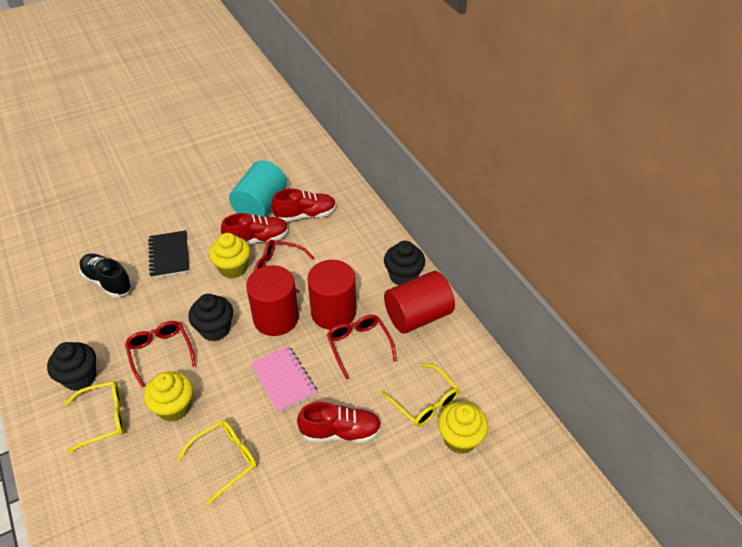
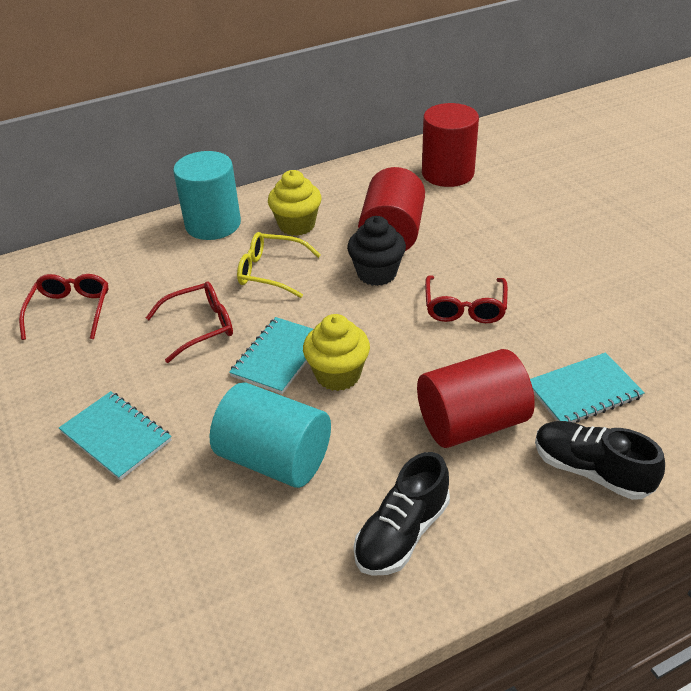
black cupcake: [47,342,96,391] [188,294,233,341] [384,241,425,285] = 3 -> [347,216,406,286] = 1
black notebook: [148,230,190,278] = 1 -> none = 0
black shoe: [79,253,132,298] = 1 -> [354,452,450,576] [535,421,665,500] = 2
pink notebook: [250,345,318,413] = 1 -> none = 0
red shoe: [221,213,289,245] [271,189,336,222] [297,402,382,443] = 3 -> none = 0
turquoise cylinder: [229,160,287,217] = 1 -> [173,151,241,240] [210,382,331,488] = 2
turquoise notebook: none = 0 -> [59,391,172,480] [229,317,313,394] [530,353,645,423] = 3
yellow cupcake: [144,371,193,422] [209,233,250,278] [438,402,488,454] = 3 -> [268,170,321,236] [303,314,370,391] = 2
yellow glasses: [65,381,125,453] [177,420,257,505] [381,363,460,427] = 3 -> [237,232,321,298] = 1

